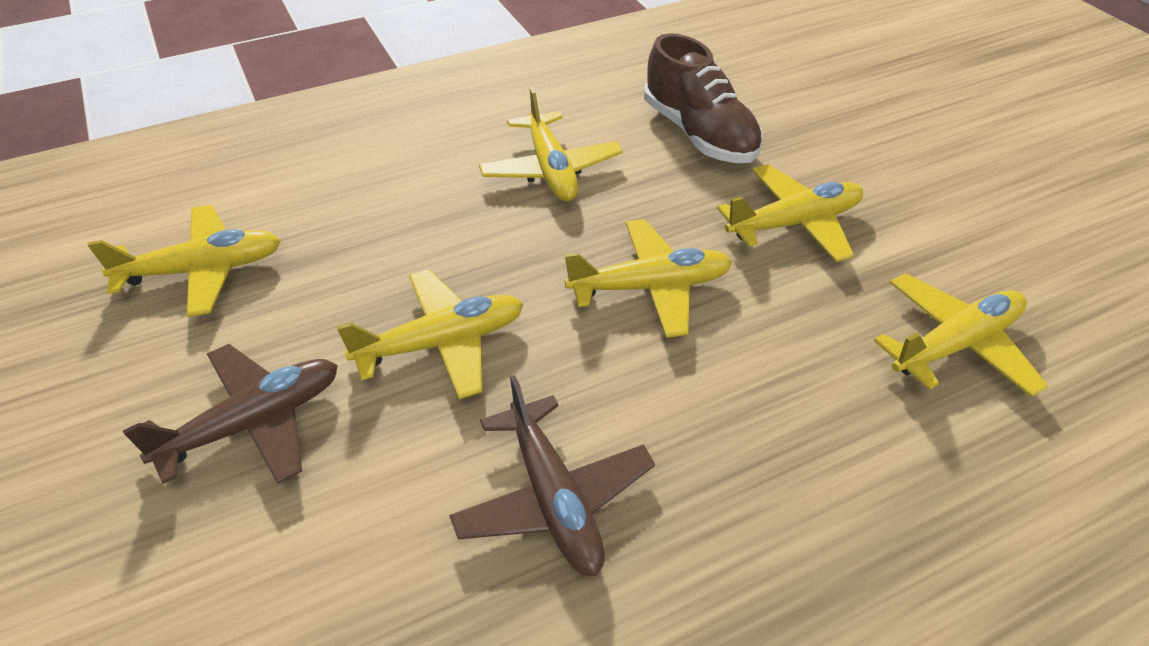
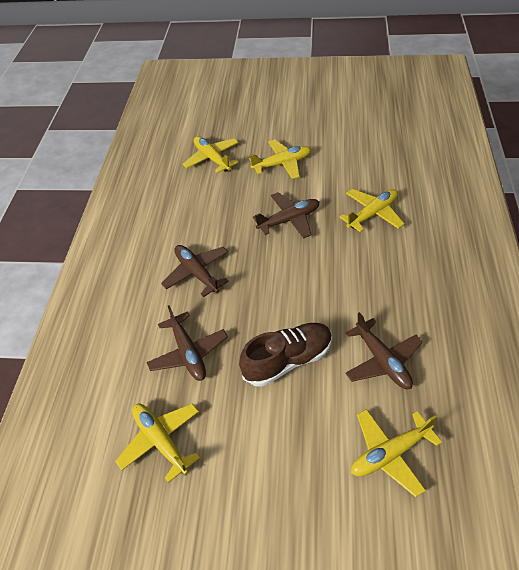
brown plane: [123,344,338,484] [449,375,655,576] = 2 -> [146,305,228,381] [161,245,229,297] [253,192,319,238] [345,312,423,389] = 4
yellow plane: [87,205,281,317] [337,269,523,399] [479,87,623,201] [565,219,732,338] [717,164,863,262] [874,273,1048,397] = 6 -> [115,404,200,483] [183,136,239,173] [249,140,311,179] [339,189,404,232] [351,409,442,497] = 5

